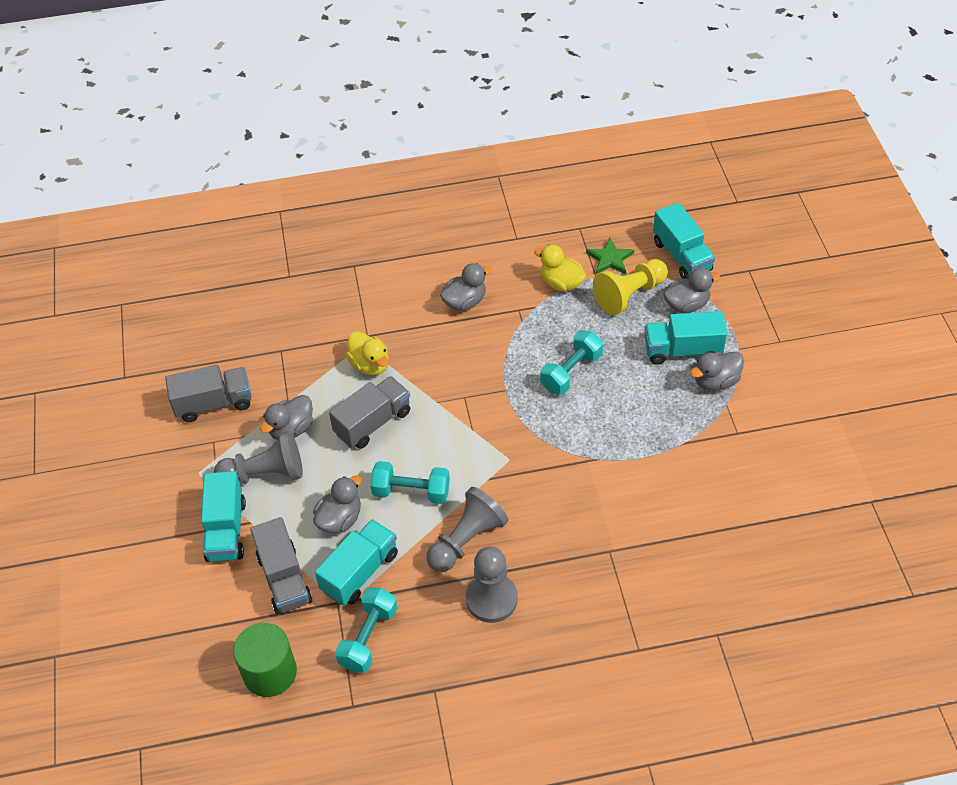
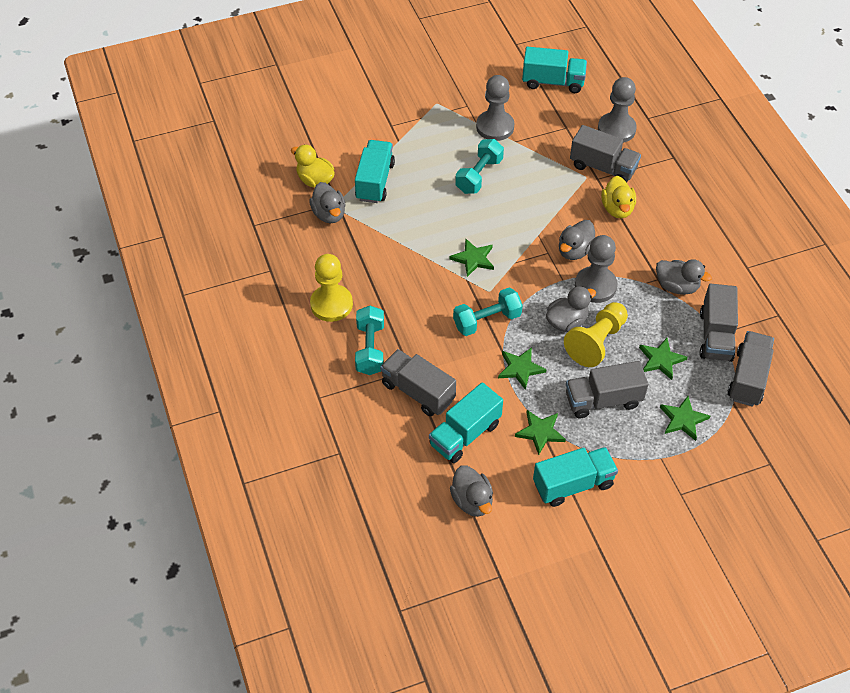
green cylinder: [233,623,297,697] = 1 -> none = 0
green star: [586,238,634,274] = 1 -> [450,238,494,277] [498,347,547,390] [515,410,566,455] [639,338,688,380] [660,396,710,441] = 5
grey truck: [165,365,252,422] [250,517,313,614] [329,376,410,449] = 3 -> [380,349,456,416] [566,361,648,418] [570,125,641,182] [700,284,738,362] [727,331,774,407] = 5
yellow pawn: [593,259,668,315] = 1 -> [310,254,353,322] [564,302,628,367] = 2

